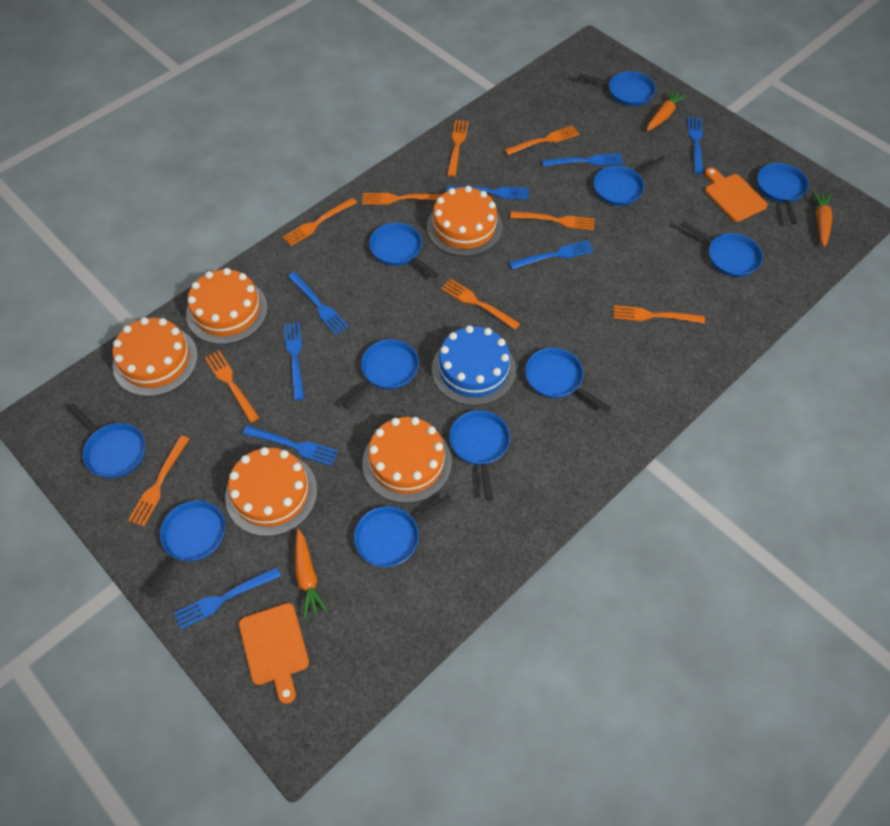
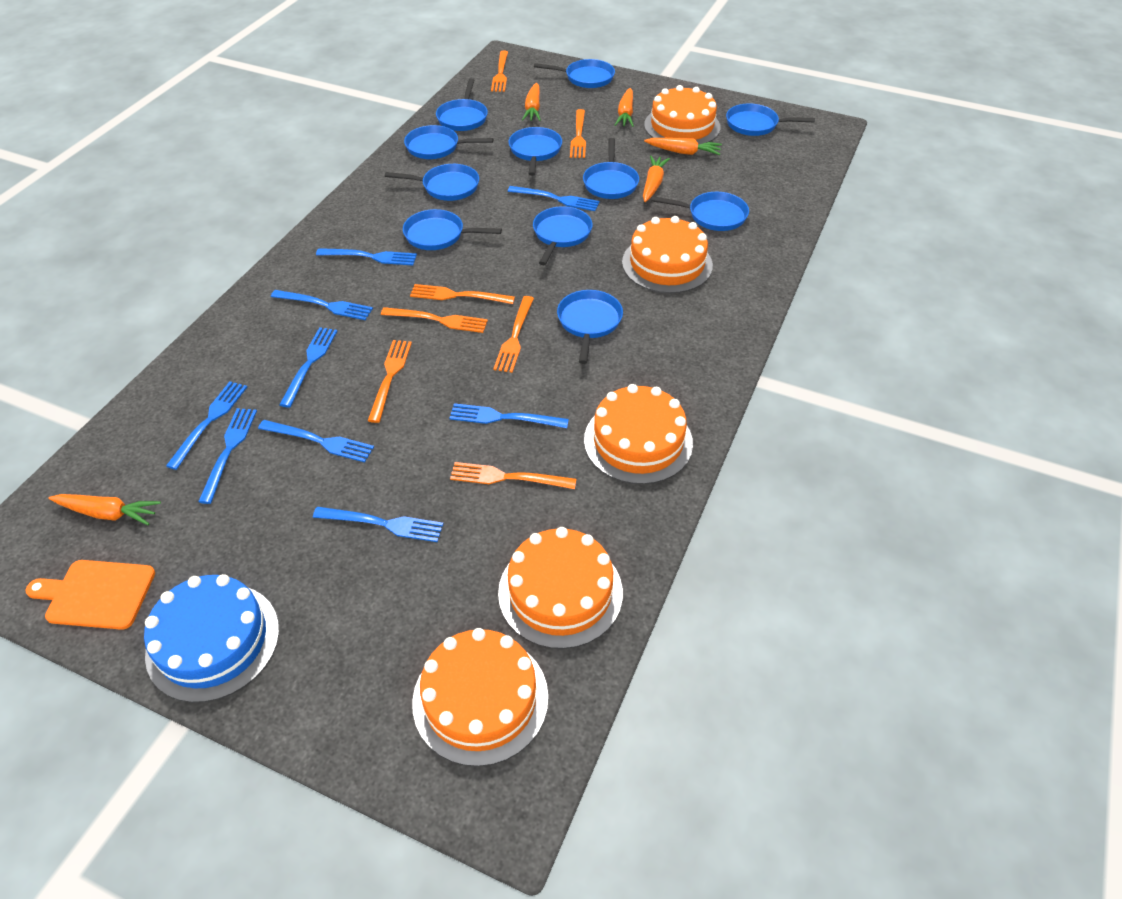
blue fork: [174,567,281,630] [243,425,338,466] [284,322,304,400] [288,272,349,335] [447,186,529,199] [509,240,594,269] [542,153,623,166] [688,117,703,174] = 8 -> [166,381,247,470] [198,408,257,504] [258,420,374,462] [271,290,373,320] [279,327,337,408] [313,507,444,542] [316,248,417,266] [449,403,569,428] [508,186,600,211] = 9
orange carrot: [295,529,328,619] [647,89,687,131] [812,191,832,247] = 3 -> [48,494,161,525] [522,83,541,121] [615,88,634,127] [643,155,670,202] [644,138,722,155] = 5
orange cutting board: [239,603,309,704] [705,167,768,222] = 2 -> [25,560,155,630] = 1
orange fork: [128,436,189,526] [204,350,259,423] [282,198,357,246] [362,193,442,205] [441,279,520,330] [447,120,469,177] [505,126,579,155] [510,211,595,230] [613,305,705,324] = 9 -> [368,340,412,423] [381,307,488,333] [410,284,515,304] [450,462,576,489] [491,51,508,92] [493,296,534,373] [570,109,586,158] = 7

